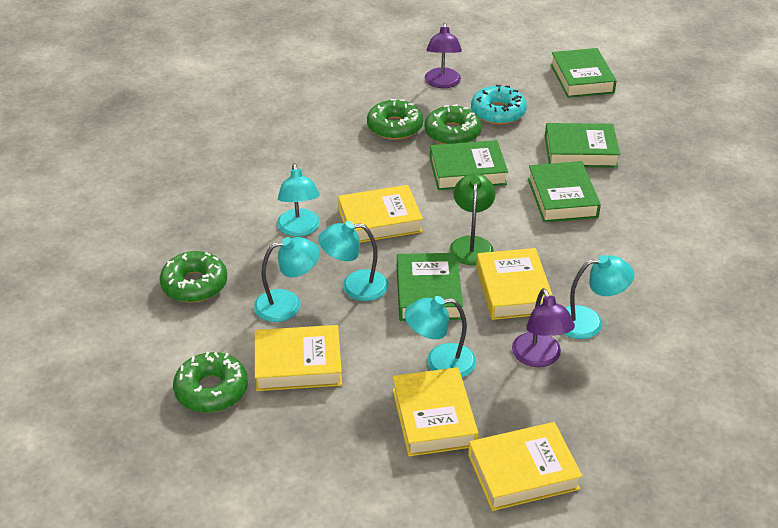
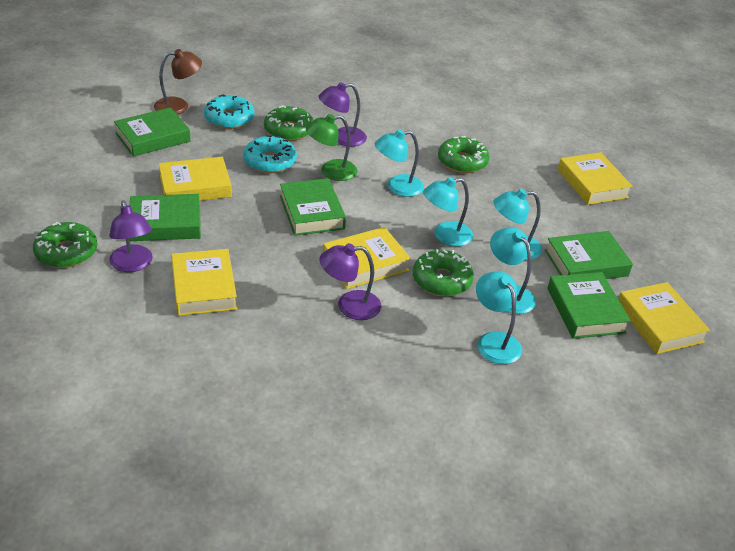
brown lamp: none = 0 -> [154,49,202,115] = 1
purple lamp: [424,23,462,88] [512,288,575,367] = 2 -> [109,200,153,272] [318,82,367,147] [319,243,381,320] = 3
turquoise donut: [471,85,527,125] = 1 -> [204,94,254,129] [243,135,297,173] = 2

